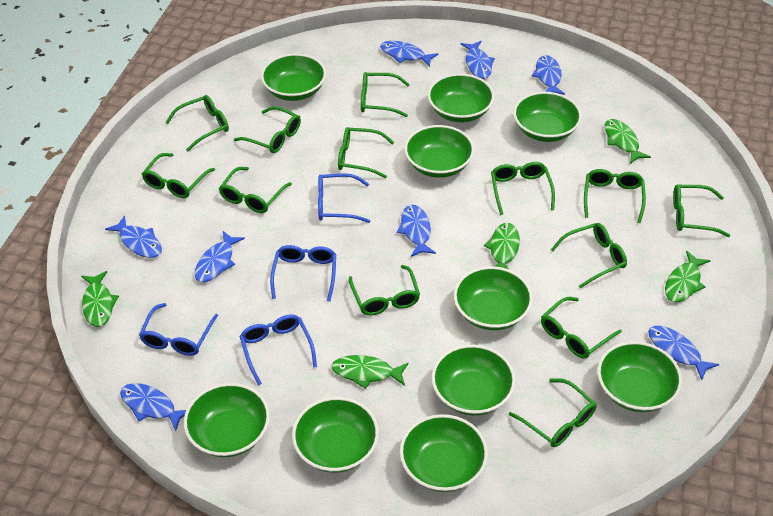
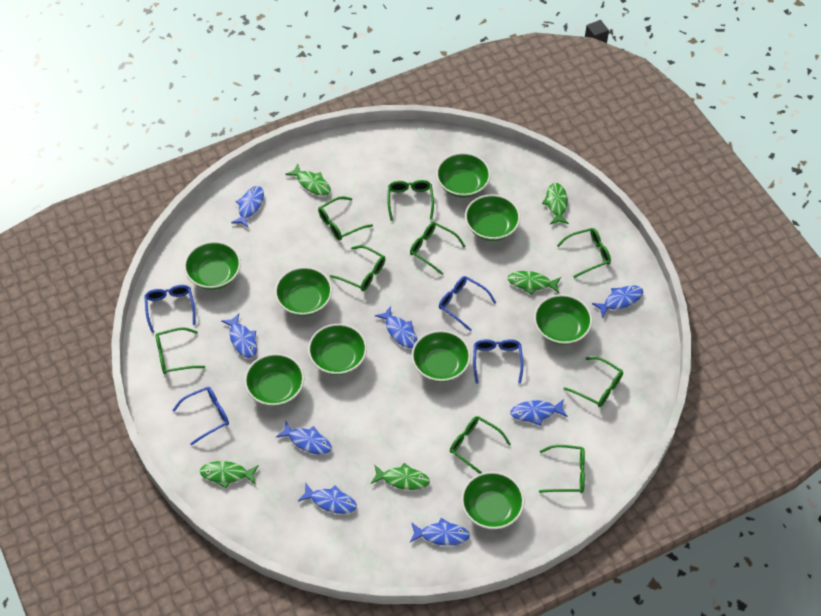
green bowl: [184,383,270,457] [261,54,326,101] [292,397,379,473] [400,414,488,492] [404,125,474,178] [428,74,494,122] [432,345,516,416] [454,266,533,330] [513,92,582,142] [597,341,682,412] = 10 -> [184,241,241,290] [244,353,304,406] [275,267,332,316] [308,324,367,375] [411,330,471,382] [436,153,491,198] [461,472,524,529] [465,194,520,241] [534,294,592,345] = 9
green glasses: [142,153,215,198] [165,95,229,152] [219,167,292,213] [234,106,301,153] [338,127,394,178] [349,265,420,315] [361,72,410,117] [491,162,555,215] [509,378,597,447] [541,297,622,359] [551,223,627,288] [584,169,646,223] [673,184,730,237] = 13 -> [155,327,205,374] [318,196,373,240] [330,245,385,291] [388,180,434,221] [410,222,466,275] [450,416,511,474] [539,445,585,493] [557,228,611,278] [564,357,623,407] = 9

